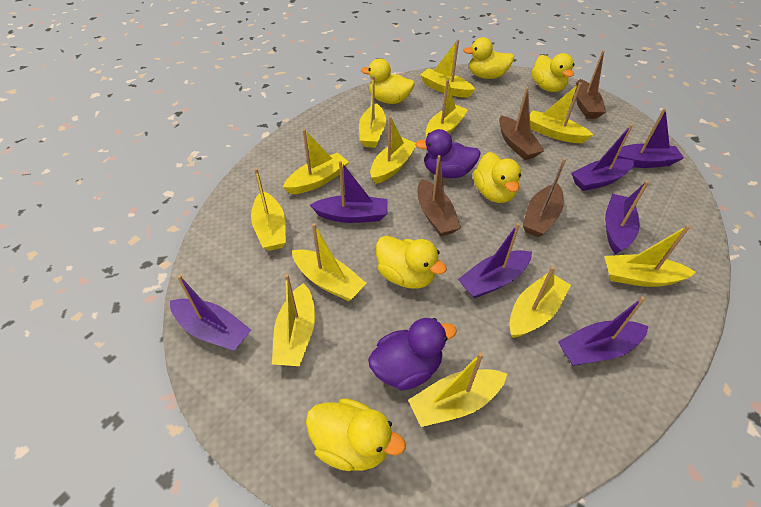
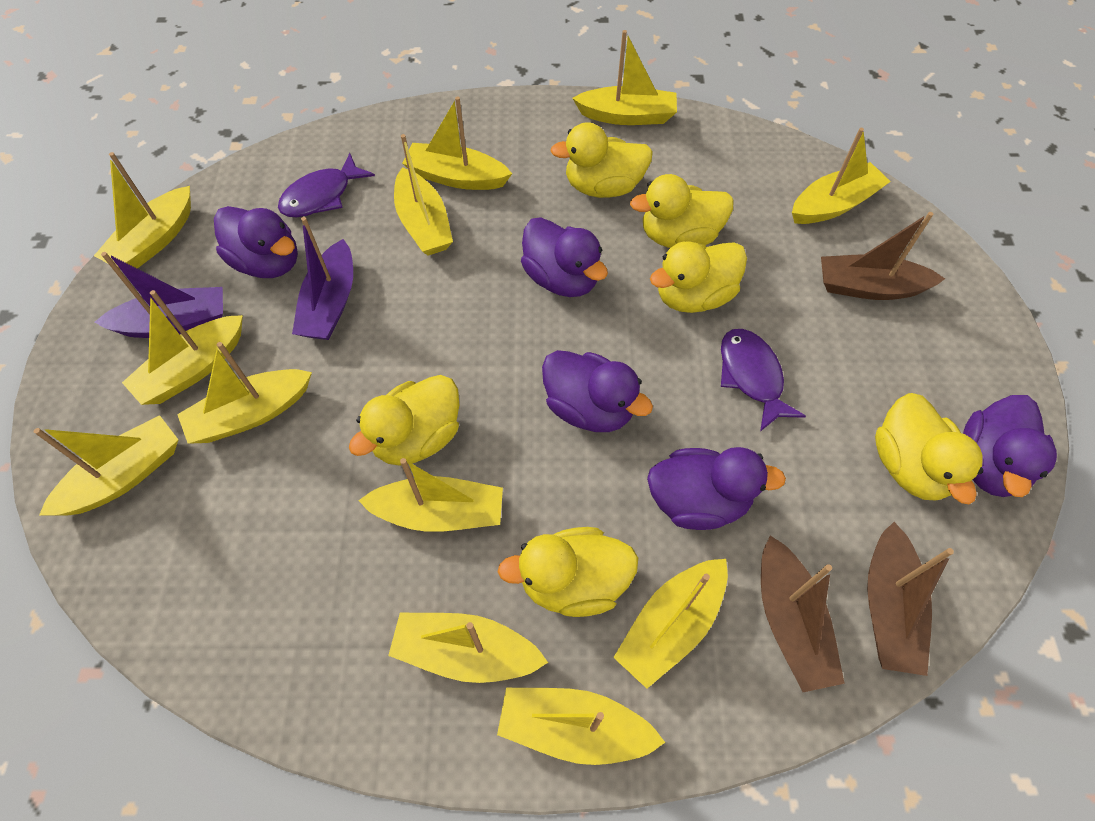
brown boat: [418,155,461,236] [499,87,545,160] [523,158,566,237] [575,50,606,119] = 4 -> [761,535,845,692] [821,212,945,300] [867,522,954,676] = 3
purple boat: [170,275,251,351] [310,161,388,223] [458,223,532,299] [558,296,648,366] [571,124,634,191] [605,181,649,254] [617,108,684,168] = 7 -> [94,252,223,338] [292,217,353,340] = 2
purple duck: [368,318,457,391] [415,129,481,178] = 2 -> [214,206,298,278] [521,217,608,297] [542,350,653,432] [647,447,786,530] [963,395,1057,497] = 5
purple fish: none = 0 -> [278,153,375,218] [721,329,806,432] = 2

